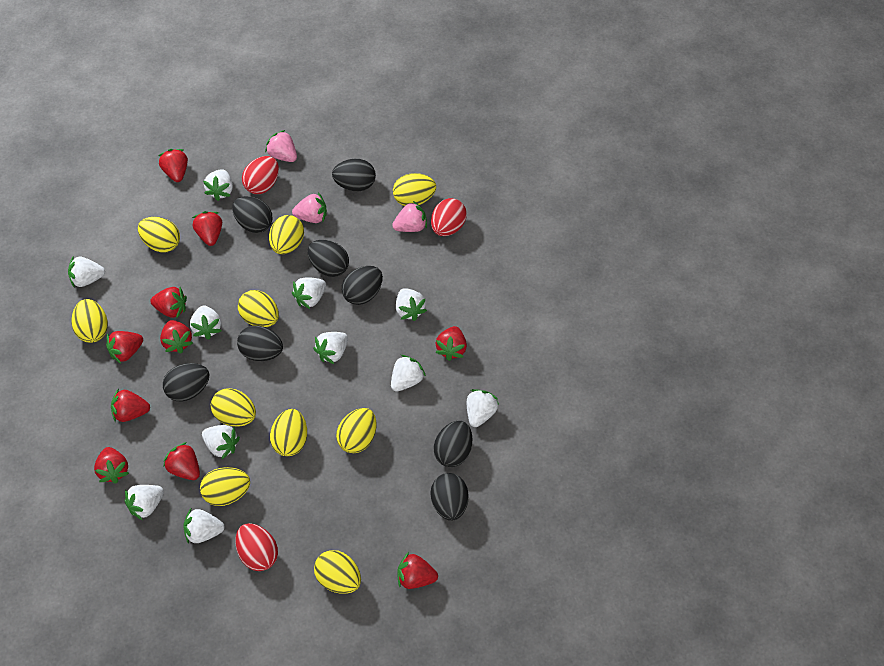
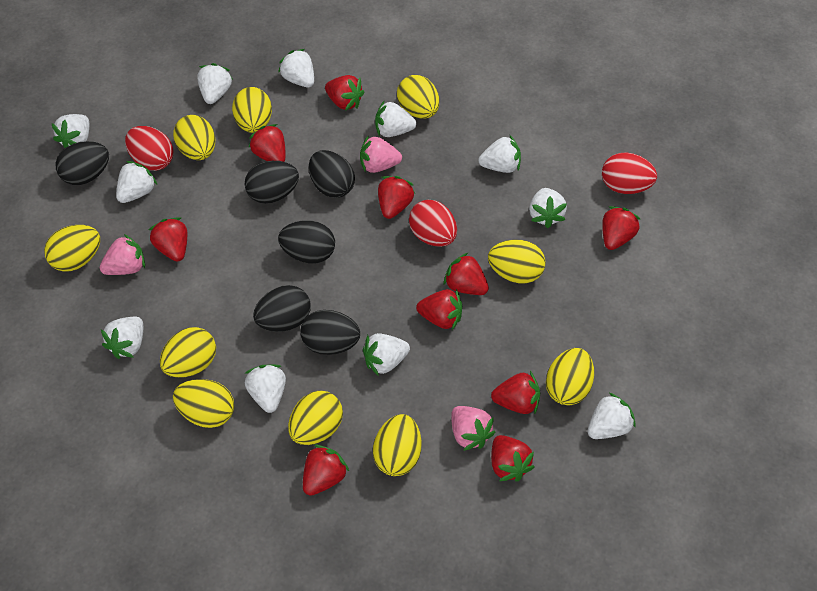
black egg: [163,363,210,401] [232,196,273,233] [237,325,283,361] [307,240,349,277] [332,159,376,191] [342,266,383,305] [431,473,468,521] [433,421,472,467] = 8 -> [56,141,109,185] [245,161,299,204] [253,285,311,332] [278,220,335,264] [300,310,360,355] [309,150,355,198] = 6

